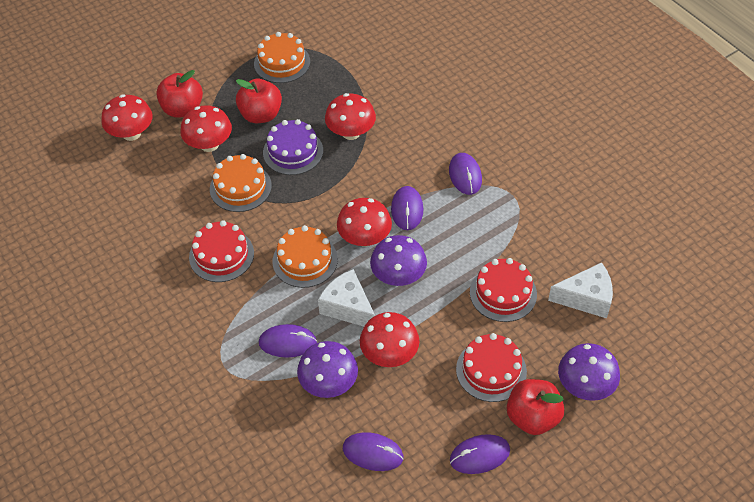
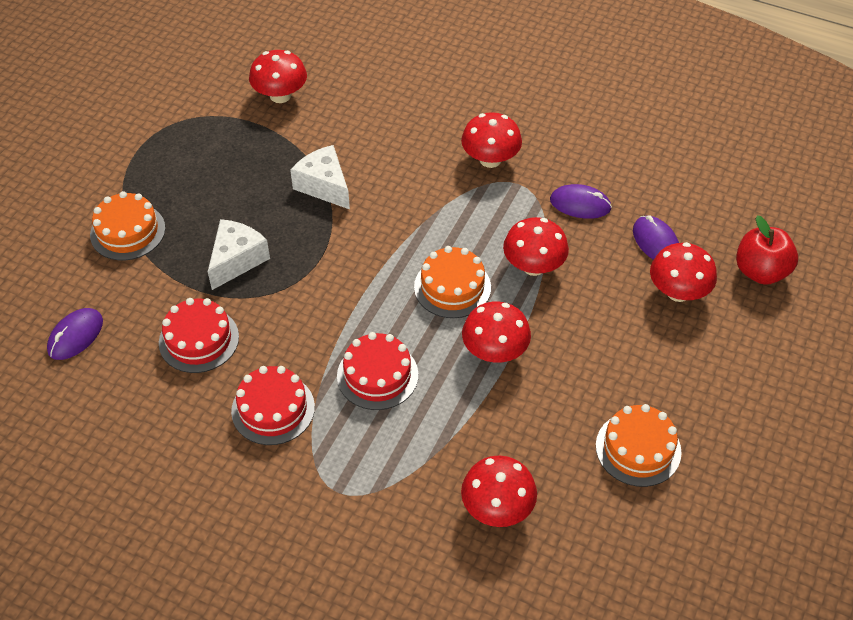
purple cake: [263,119,323,175] = 1 -> none = 0
purple mouse: [259,324,317,358] [343,432,404,471] [391,186,423,230] [449,153,482,195] [450,434,510,474] = 5 -> [47,308,103,360] [550,184,612,219] [633,216,679,260] = 3
purple mushroom: [297,341,358,398] [370,235,427,286] [558,343,620,401] = 3 -> none = 0
red apple: [156,70,203,117] [236,79,282,123] [507,379,564,435] = 3 -> [736,215,798,285] = 1
red mushroom: [102,94,153,141] [180,105,232,152] [325,93,376,140] [337,198,392,247] [360,312,419,367] = 5 -> [249,50,307,103] [461,112,522,168] [461,455,537,527] [462,302,531,363] [503,217,569,276] [650,242,717,302] = 6

